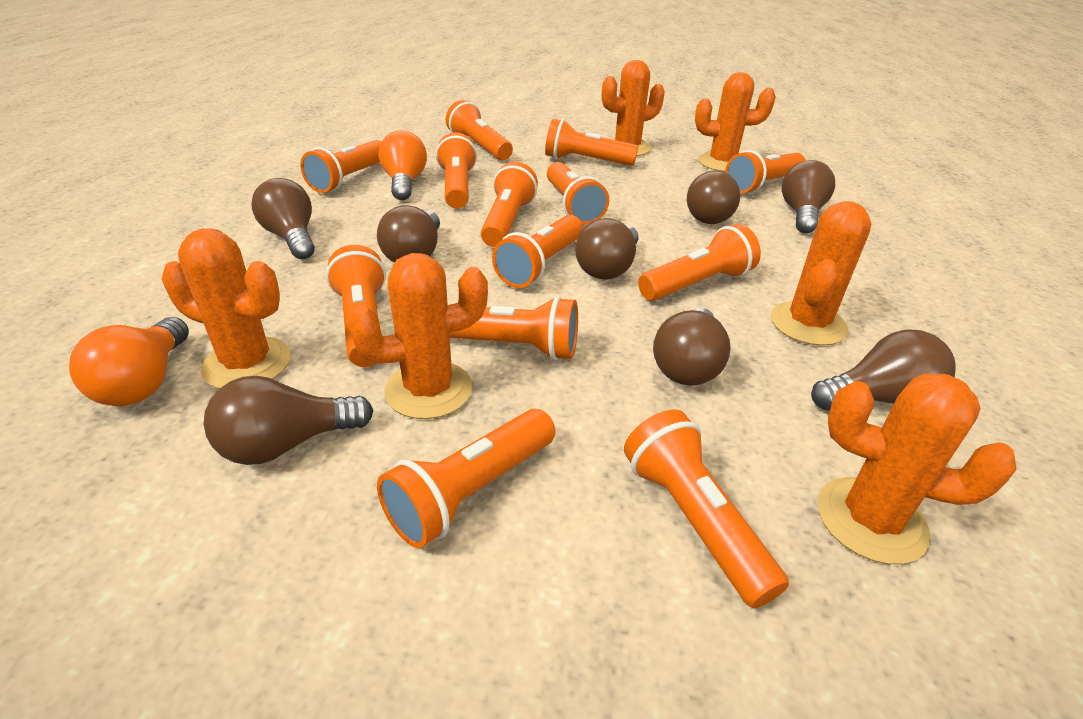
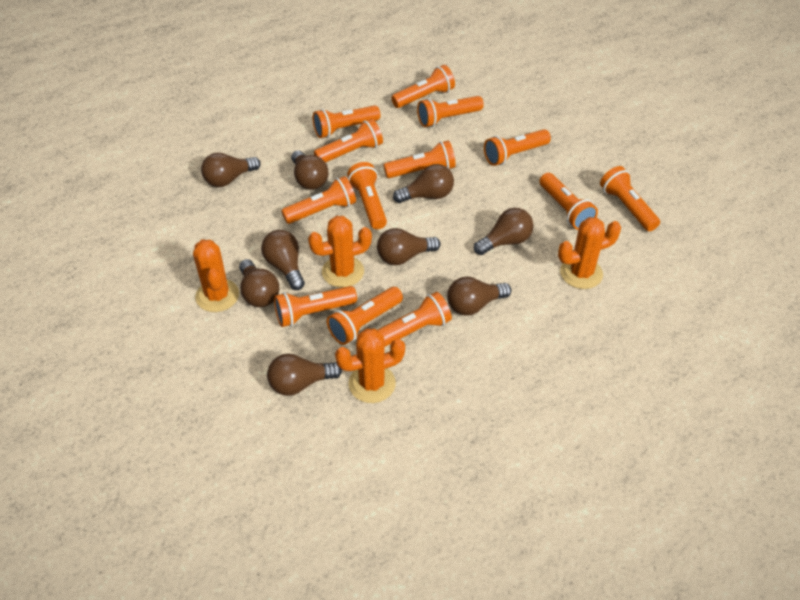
brown light bulb: [203,376,373,465] [251,178,315,259] [377,205,440,263] [575,218,639,280] [653,308,731,386] [687,171,740,224] [782,160,835,233] [811,330,956,410] = 8 -> [201,153,261,187] [239,259,279,307] [261,230,305,290] [267,354,342,396] [291,150,328,190] [377,228,441,265] [393,164,454,203] [447,277,511,316] [474,208,533,255] = 9
orange cactus: [161,228,290,389] [349,253,488,419] [602,60,665,156] [695,72,776,172] [771,201,871,346] [817,373,1017,564] = 6 -> [193,239,239,312] [308,216,372,288] [335,328,405,403] [558,217,621,289] = 4
orange light bulb: [69,317,189,406] [378,130,427,200] = 2 -> none = 0

